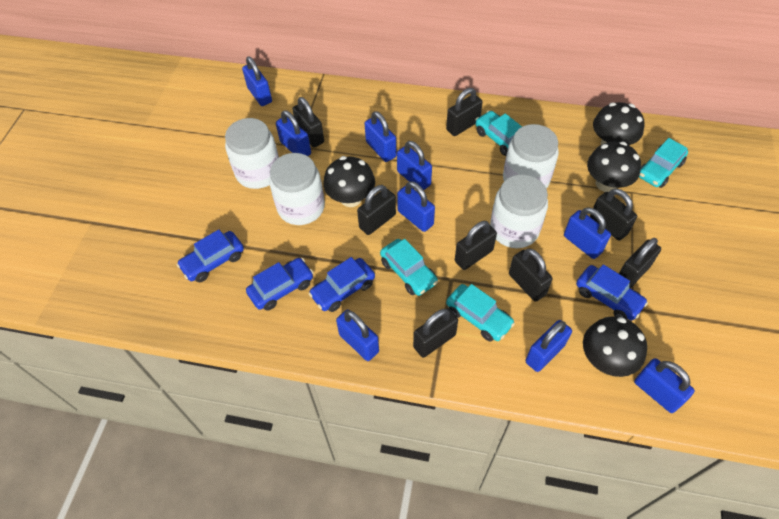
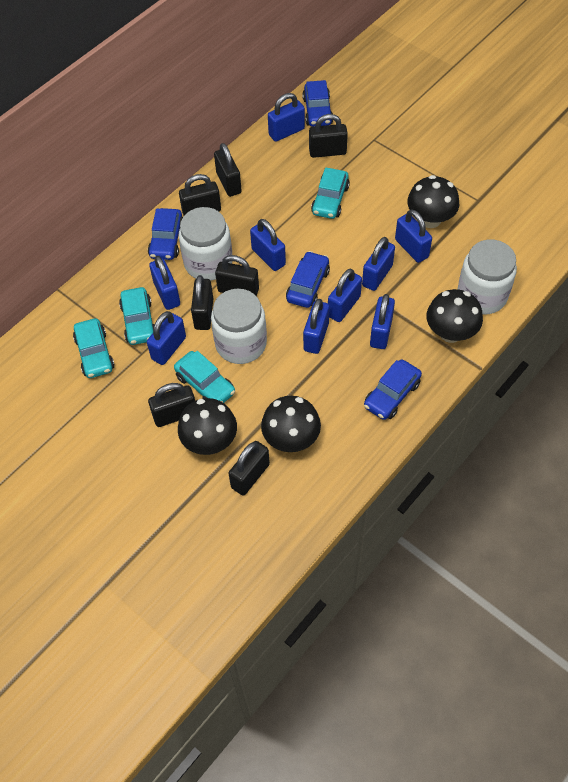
black padlock: [292,97,324,147] [357,185,396,235] [413,309,458,358] [446,88,483,136] [455,221,497,270] [509,249,553,302] [590,189,637,241] [619,238,661,288] = 8 -> [148,383,195,427] [179,174,221,216] [191,275,213,330] [214,143,242,197] [215,255,259,296] [229,441,270,496] [309,114,348,158] = 7
white jar: [225,118,279,189] [269,153,325,225] [490,174,548,248] [503,124,559,189] = 4 -> [179,207,233,281] [211,289,267,364] [458,239,517,315] = 3

